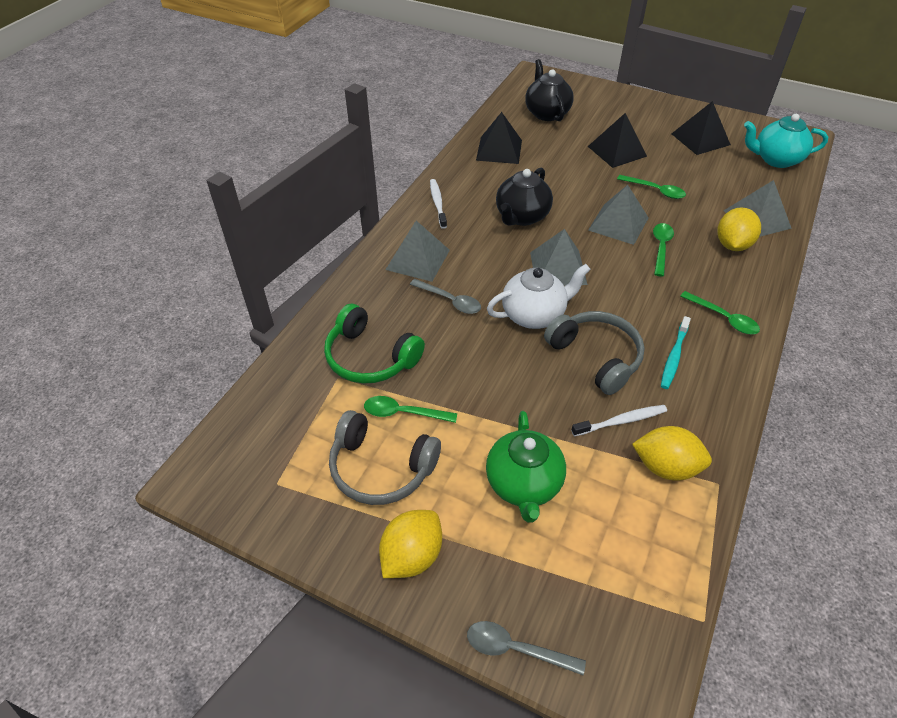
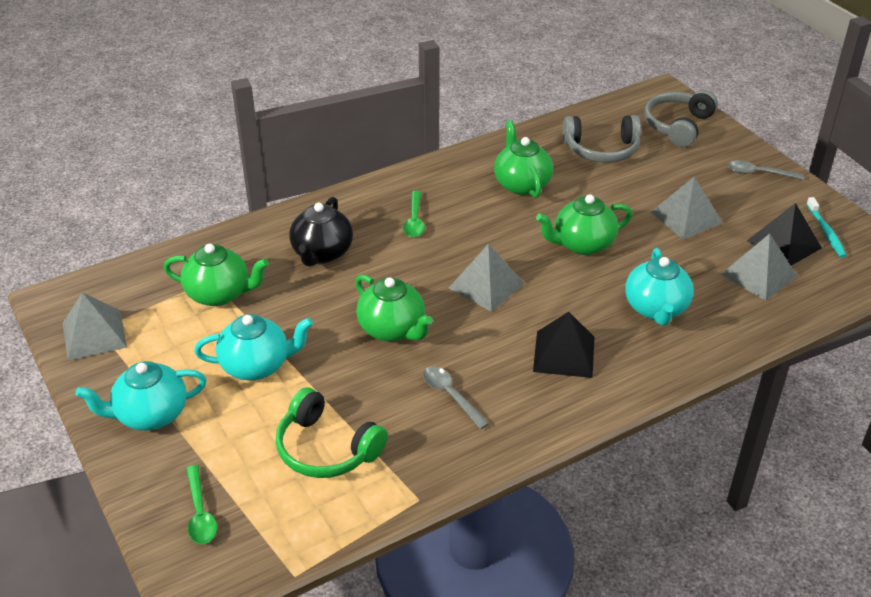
black pyramid: [476,112,522,164] [588,113,647,168] [672,101,731,155] = 3 -> [533,312,594,378] [747,203,822,266] = 2
black teapot: [496,168,553,226] [525,59,574,121] = 2 -> [289,197,353,267] = 1
green spoon: [364,396,457,423] [617,175,686,199] [653,223,674,276] [680,291,760,334] = 4 -> [186,465,217,544] [403,191,425,237] = 2
green teapot: [486,411,566,523] = 1 -> [164,244,269,306] [355,274,433,342] [494,120,553,198] [536,194,633,255] = 4
turquoise teapot: [744,114,828,168] = 1 -> [76,361,207,431] [194,314,313,381] [625,248,694,326] = 3
white teapot: [487,264,591,329] = 1 -> none = 0
white toothbrush: [430,179,447,229] [571,405,667,436] = 2 -> none = 0
yellow lemon: [379,510,442,578] [632,426,712,481] [717,207,761,251] = 3 -> none = 0

